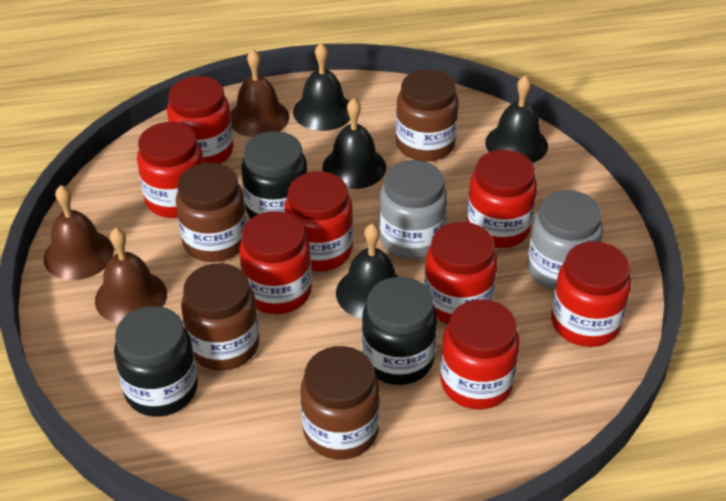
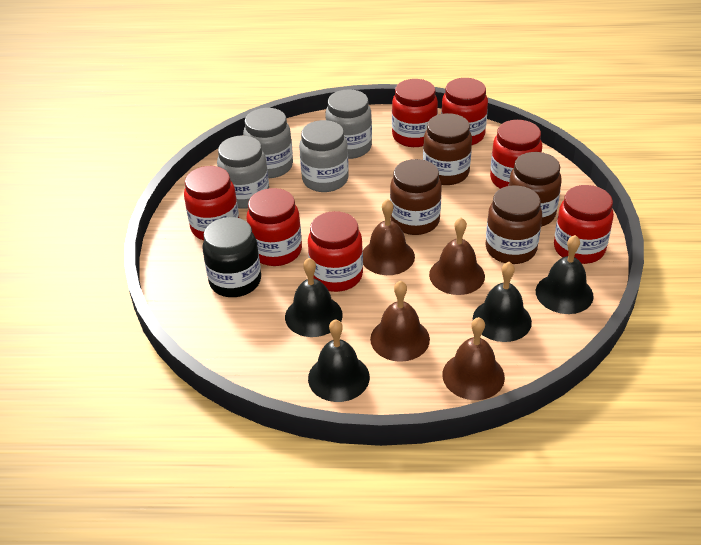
black jar: [114,306,198,417] [241,131,307,218] [362,277,437,385] = 3 -> [202,217,261,297] = 1
brown bell: [44,185,114,280] [95,228,167,324] [230,49,289,137] = 3 -> [363,199,415,275] [370,281,430,362] [429,218,485,295] [442,317,505,400] = 4
grey jar: [379,160,447,259] [527,190,603,291] = 2 -> [217,135,269,209] [243,108,293,178] [299,120,349,192] [325,89,372,159] = 4
red jar: [137,122,204,218] [167,76,233,164] [239,211,312,314] [284,171,353,271] [424,222,498,324] [440,299,520,409] [467,150,537,248] [551,241,631,347] = 8 -> [184,166,239,240] [247,188,302,266] [308,211,363,292] [392,79,438,147] [441,78,488,145] [490,120,542,189] [554,185,614,264] = 7

